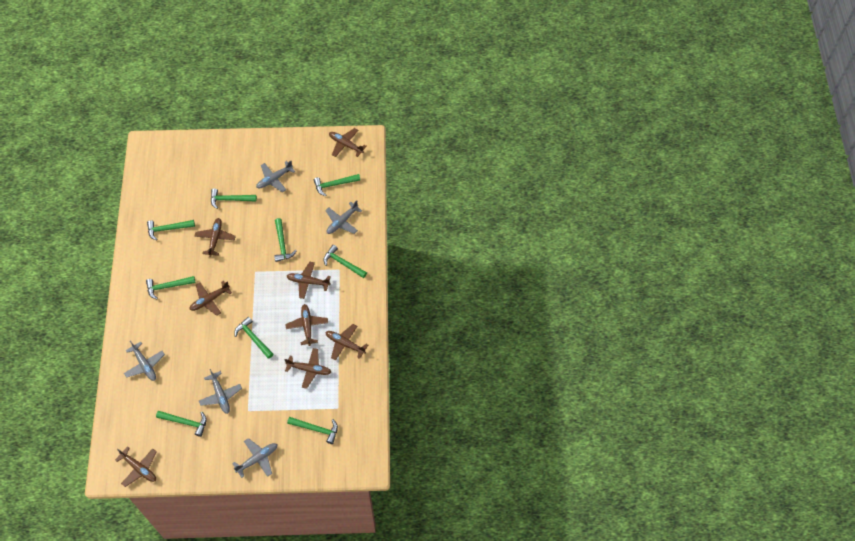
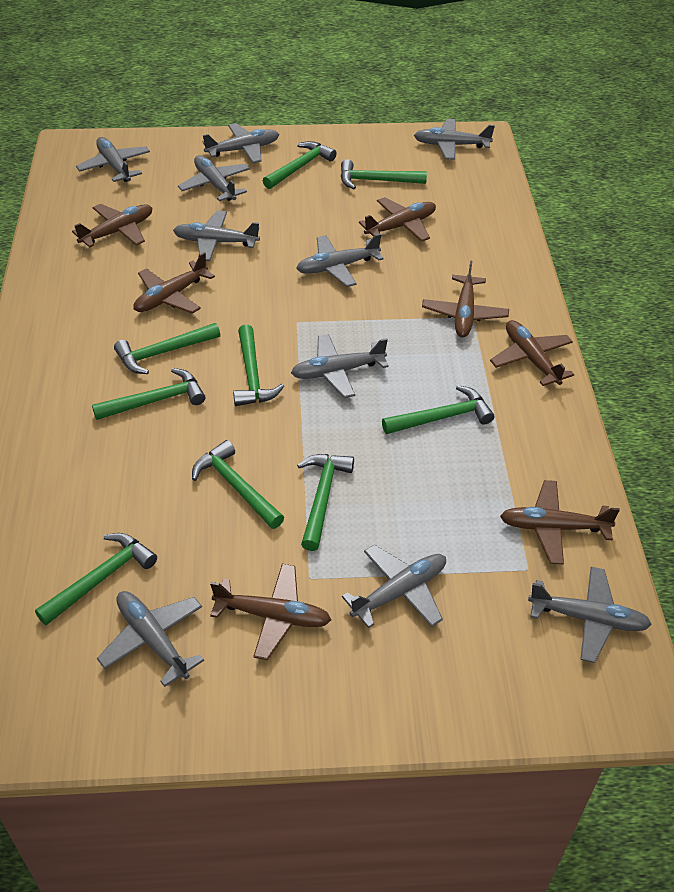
brown plane: [115,446,157,487] [189,281,232,316] [194,218,236,257] [284,348,331,389] [285,304,328,346] [287,262,331,299] [325,324,368,361] [329,128,366,157] = 8 -> [72,204,152,248] [134,252,215,314] [210,564,331,660] [359,197,436,242] [422,260,509,337] [490,320,574,386] [500,480,620,565] = 7
grey plane: [124,341,165,381] [199,369,242,414] [232,438,278,478] [256,161,295,192] [325,200,362,234] = 5 -> [76,137,150,182] [97,591,204,687] [173,211,260,261] [178,155,250,201] [202,123,279,163] [291,334,389,398] [296,233,384,287] [342,545,446,628] [414,119,495,160] [528,567,652,663] = 10

